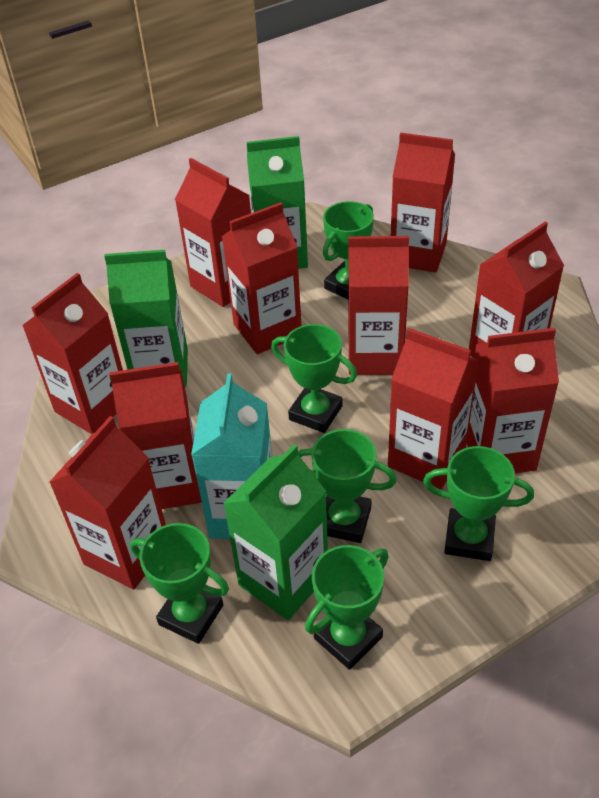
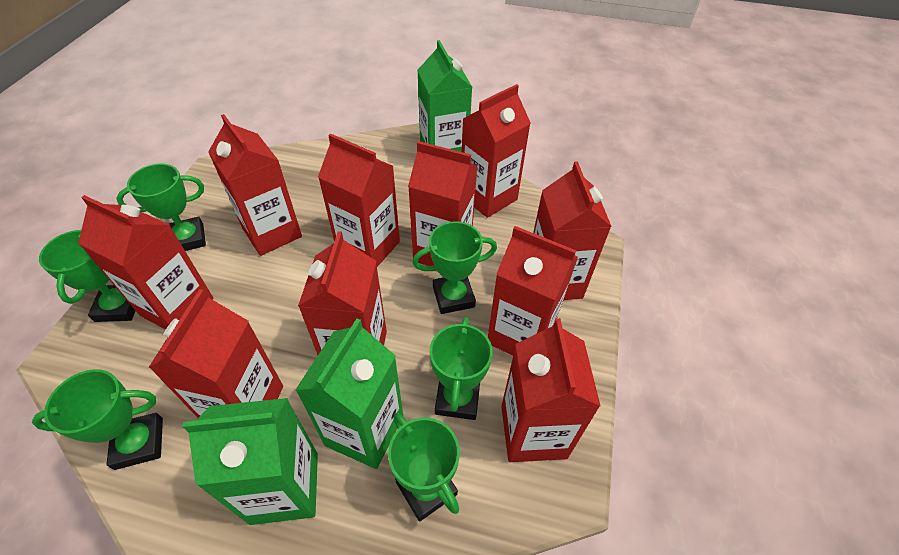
turquoise carton: [191,374,272,539] = 1 -> none = 0

